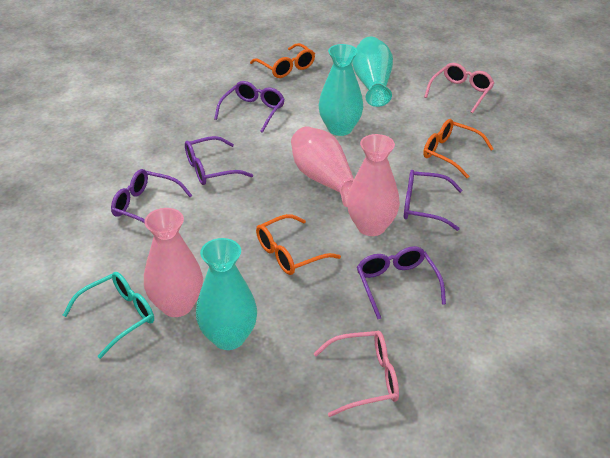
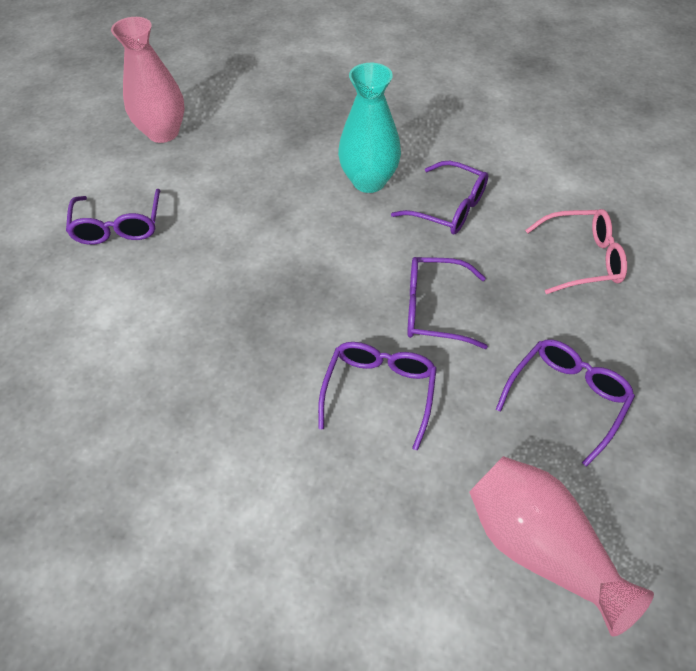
orange glasses: [250,43,315,78] [256,214,341,275] [423,119,494,178] = 3 -> none = 0
pink glasses: [313,331,399,417] [424,63,494,113] = 2 -> [525,209,627,294] = 1
pink vase: [144,208,203,317] [291,126,354,207] [347,134,400,236] = 3 -> [111,17,185,143] [469,456,654,637] = 2
turquoise glasses: [63,272,154,359] = 1 -> none = 0
turquoise vase: [196,238,257,350] [318,44,364,136] [352,37,393,107] = 3 -> [338,63,401,193] = 1

